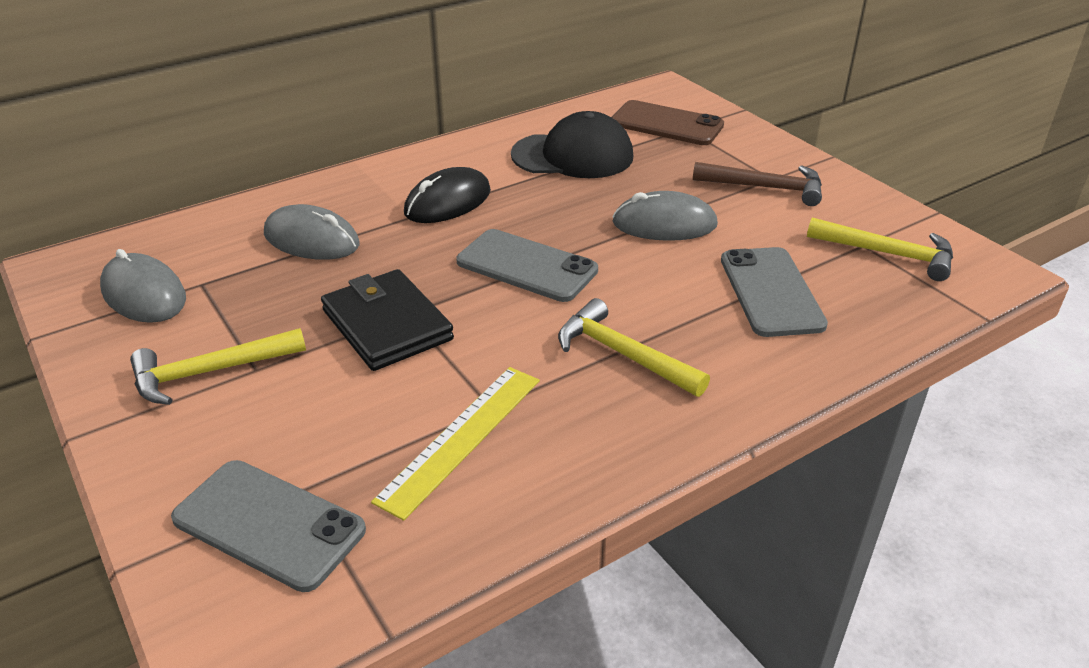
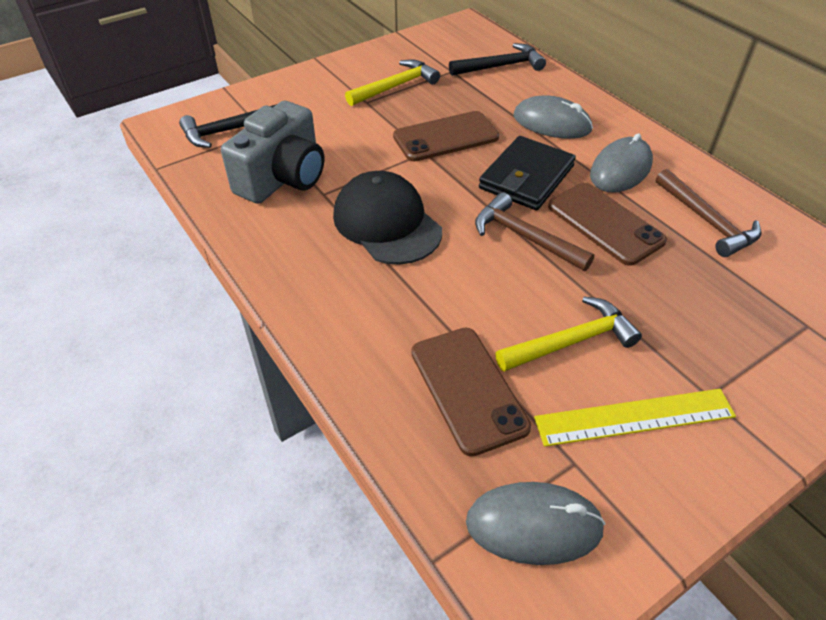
black hammer: none = 0 -> [179,104,277,148] [449,43,546,76] = 2
black mouse: [404,167,491,223] = 1 -> none = 0
brown hammer: [693,162,822,206] = 1 -> [475,192,594,271] [656,169,762,257] = 2
brown phone: [611,100,724,145] = 1 -> [393,111,499,162] [411,328,531,457] [548,183,667,266] = 3
grey camera: none = 0 -> [221,101,324,204] = 1
grey phone: [171,460,366,592] [456,229,598,302] [721,247,828,337] = 3 -> none = 0
yellow hammer: [130,328,306,405] [558,298,710,397] [807,217,953,281] = 3 -> [345,59,440,106] [495,297,642,372] = 2

